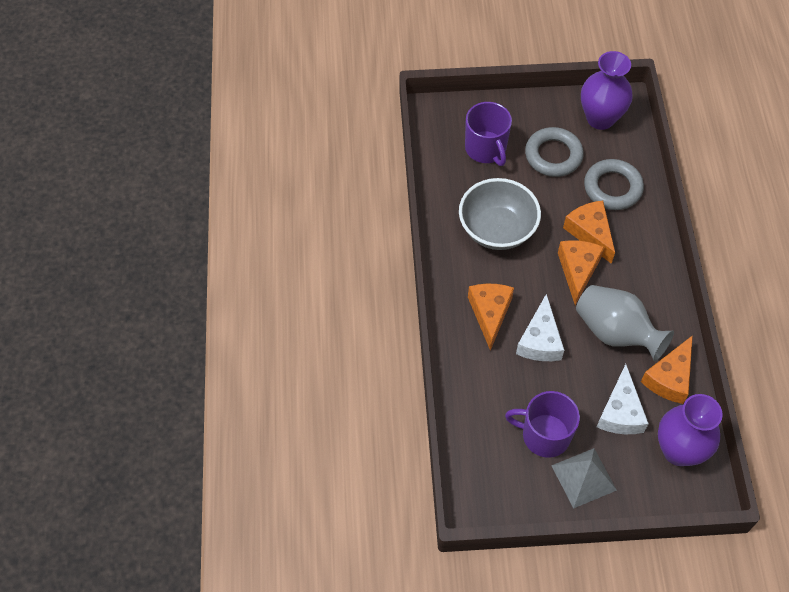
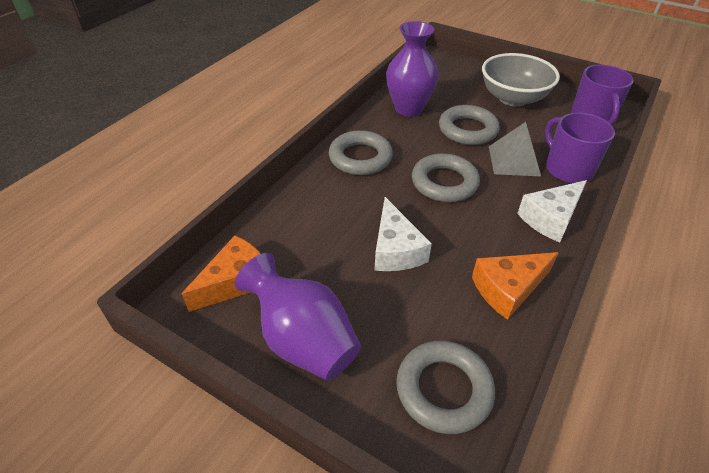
grey ring: [525,127,584,177] [584,159,644,210] = 2 -> [329,130,393,175] [396,341,495,434] [412,153,480,202] [439,105,500,145] = 4
grey vase: [576,285,674,361] = 1 -> none = 0
orange cheese: [468,284,514,351] [558,240,605,305] [563,200,615,264] [641,335,693,404] = 4 -> [182,235,261,312] [472,252,559,320] = 2

